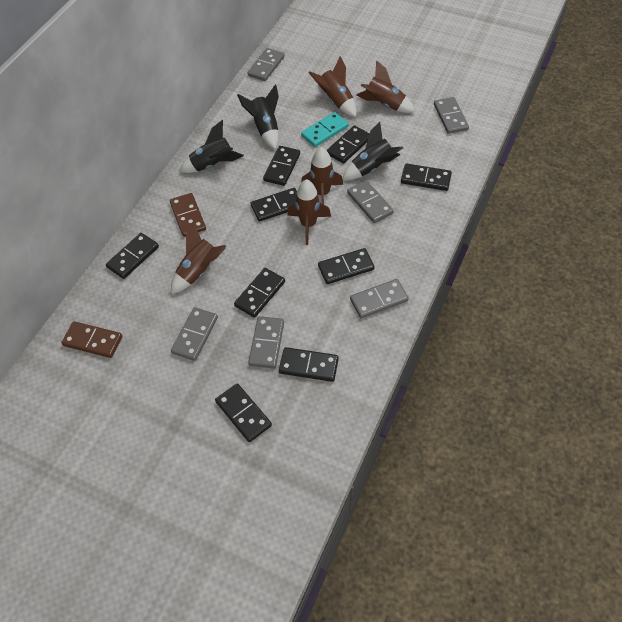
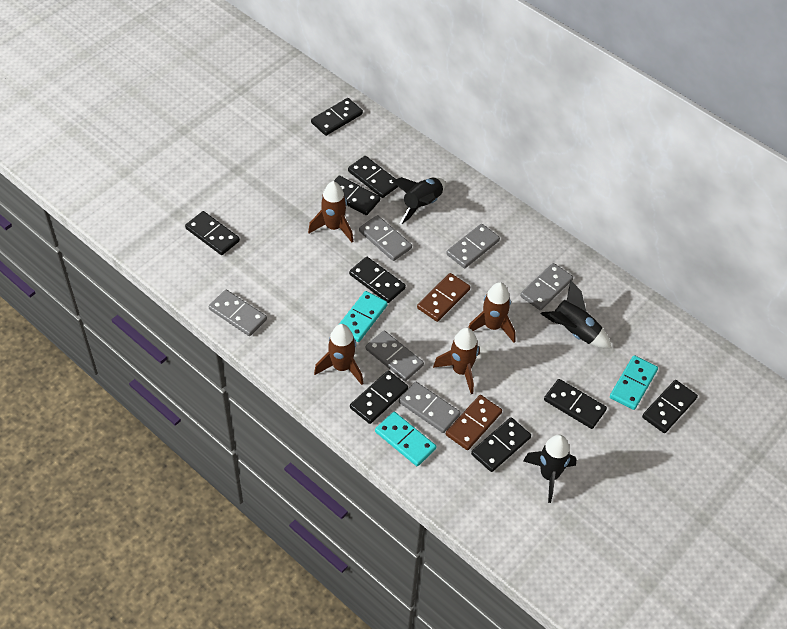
brown rocket: [171,222,226,294] [287,179,331,245] [301,147,343,204] [309,56,357,117] [357,60,415,113] = 5 -> [308,181,353,242] [314,324,363,385] [433,328,480,394] [468,282,516,343] = 4
turquoise domino: [301,112,349,147] = 1 -> [339,291,388,342] [375,412,436,466] [610,355,658,410] = 3

